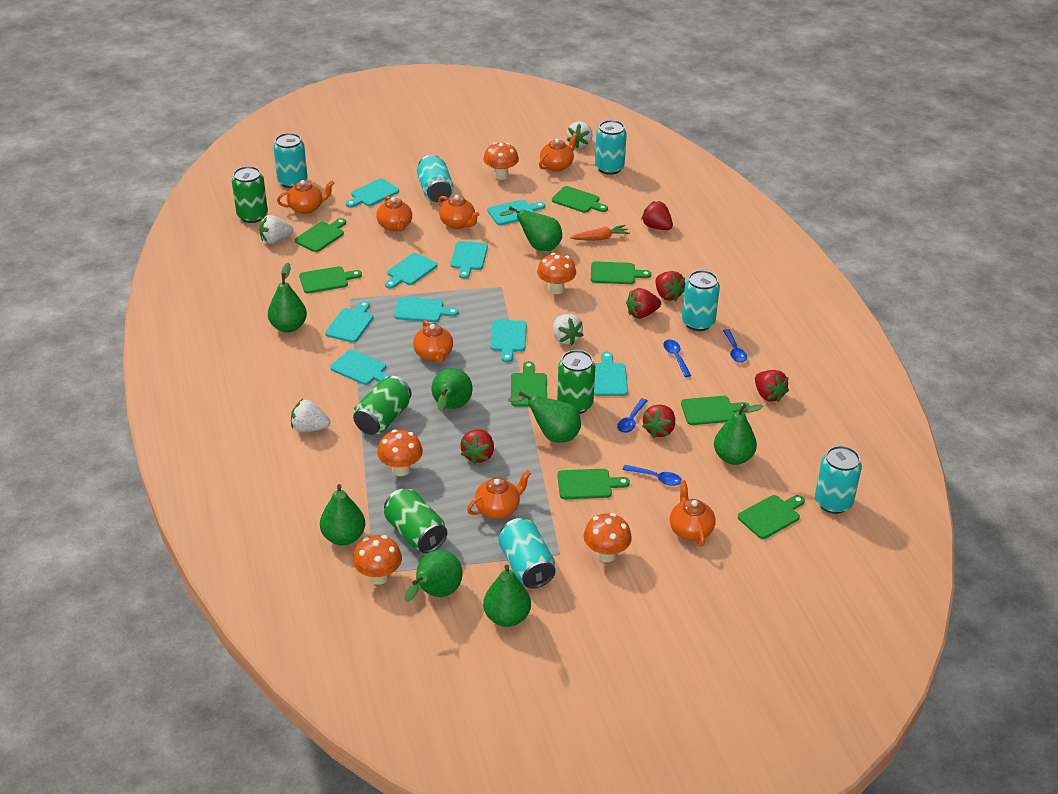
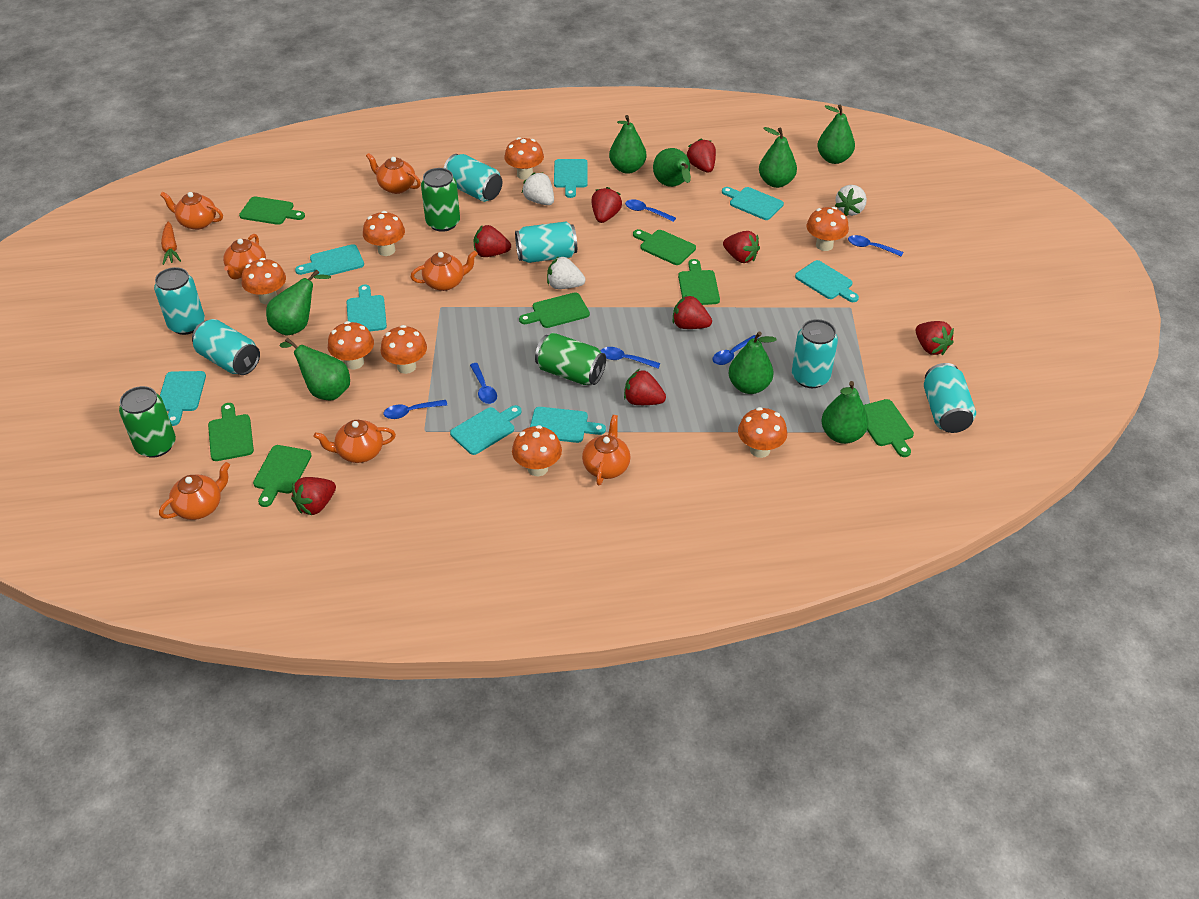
blue spoon: [617,398,648,433] [623,465,682,486] [663,340,691,377] [723,329,747,363] = 4 -> [384,400,447,419] [470,363,497,404] [601,347,660,368] [625,199,676,222] [712,335,756,365] [848,235,903,257] = 6
green can: [232,166,268,223] [353,376,412,435] [384,489,447,553] [557,350,595,414] = 4 -> [119,386,176,458] [421,168,460,232] [535,333,606,385] = 3
green cutting board: [295,218,346,252] [299,266,362,294] [511,361,547,407] [552,186,608,213] [557,469,630,499] [591,261,651,284] [681,396,750,425] [738,495,805,539] = 8 -> [208,403,254,461] [239,196,305,225] [253,445,312,507] [519,293,590,328] [633,229,696,265] [678,259,720,305] [864,399,914,457] = 7
orange mushroom: [353,535,402,585] [377,429,423,476] [484,142,519,180] [537,253,576,294] [584,513,632,562] = 5 -> [242,258,286,305] [328,321,374,369] [363,211,405,256] [380,325,427,374] [505,137,544,180] [512,425,562,476] [738,407,787,458] [807,207,849,251] = 8
red strawberry: [460,430,494,464] [626,288,661,319] [641,201,673,230] [642,405,675,438] [656,271,685,301] [755,370,789,402] = 6 -> [291,477,336,515] [474,225,511,257] [591,187,622,223] [624,369,666,405] [673,295,712,329] [686,138,716,173] [723,231,760,263] [916,321,954,355] = 8
turquoise cutting board: [325,301,373,343] [330,350,391,385] [346,178,399,208] [385,253,437,289] [394,297,458,322] [450,241,488,279] [487,200,545,225] [490,320,527,362] [594,352,628,396] = 9 -> [160,371,206,426] [295,244,364,276] [347,284,387,331] [450,405,522,455] [530,407,606,443] [554,159,588,198] [722,187,784,220] [795,260,859,302] = 8
white strawberry: [259,215,293,244] [291,399,330,432] [553,314,583,345] [567,122,592,148] = 4 -> [522,172,554,205] [547,256,586,289] [835,185,867,216] = 3

